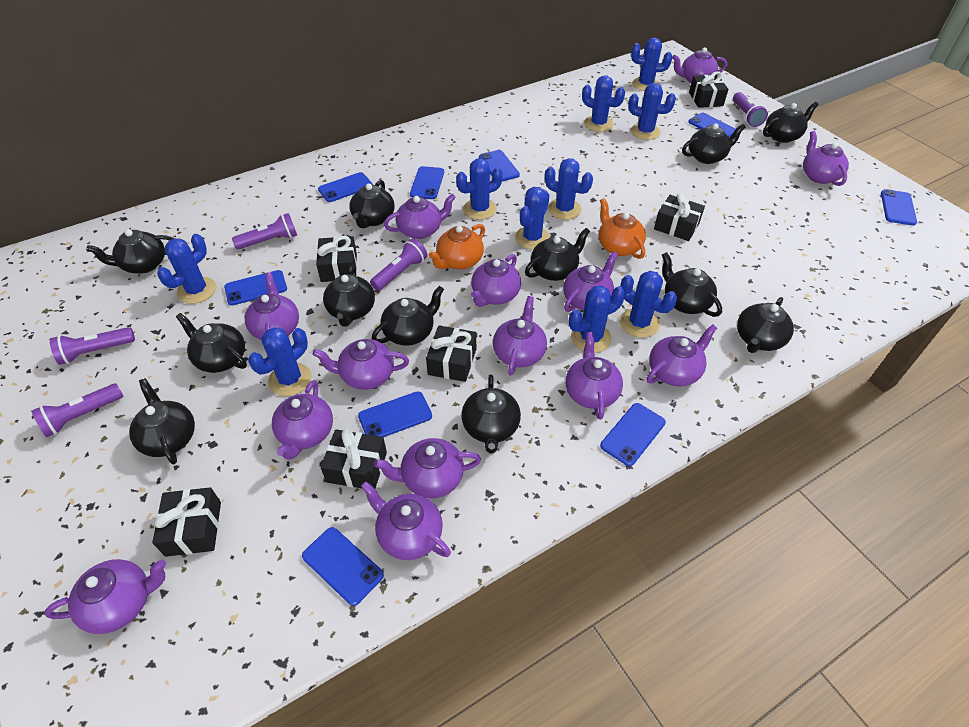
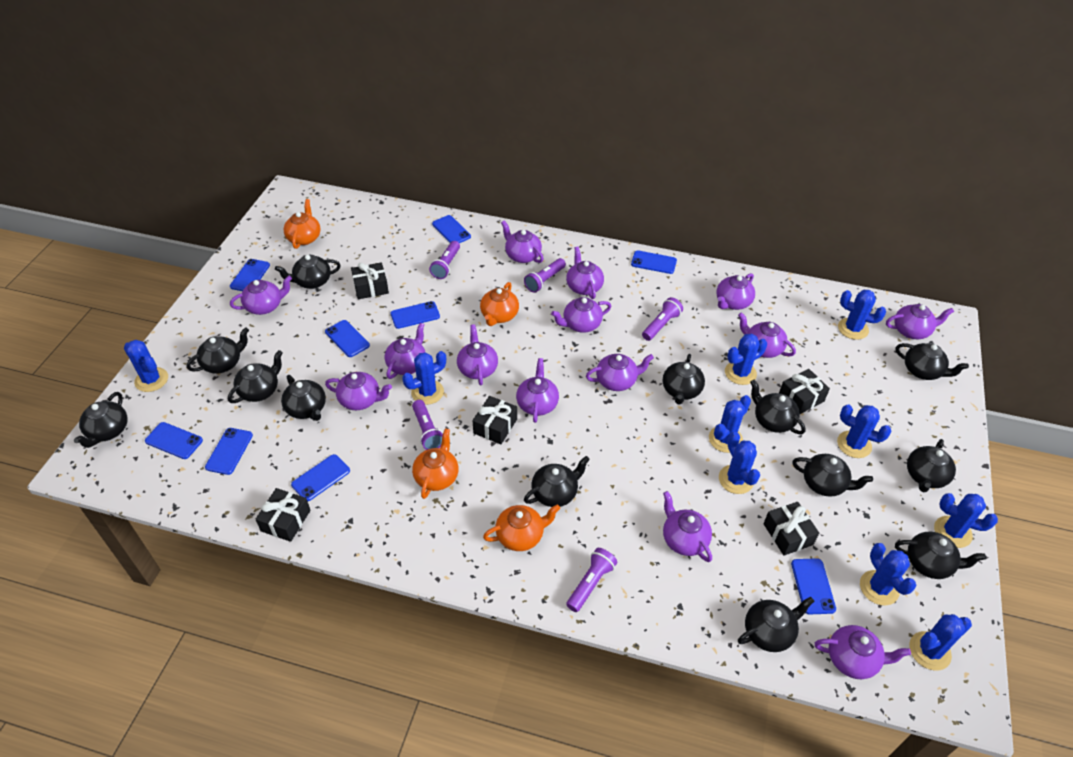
black gift: [152,487,221,557] [316,236,357,282] [321,429,387,488] [426,325,476,382] [654,193,705,241] [689,71,728,108] = 6 -> [255,488,310,542] [351,262,389,299] [473,396,517,444] [763,502,819,556] [779,369,830,414] = 5
black teapot: [86,229,174,273] [129,378,195,464] [176,313,247,373] [323,265,375,327] [349,180,394,228] [372,286,444,346] [461,374,521,453] [525,228,590,281] [662,252,722,317] [682,123,746,164] [737,297,794,353] [763,102,819,143] = 12 -> [74,392,128,448] [187,327,249,374] [228,350,283,403] [275,255,341,289] [281,375,326,421] [524,456,590,507] [663,354,705,405] [738,597,814,652] [750,379,805,434] [792,454,873,497] [895,343,969,380] [895,532,986,579] [907,439,956,492] = 13
orange teapot: [428,224,485,270] [598,198,646,259] = 2 -> [284,199,321,249] [412,428,458,499] [480,282,519,326] [483,504,560,551] = 4

